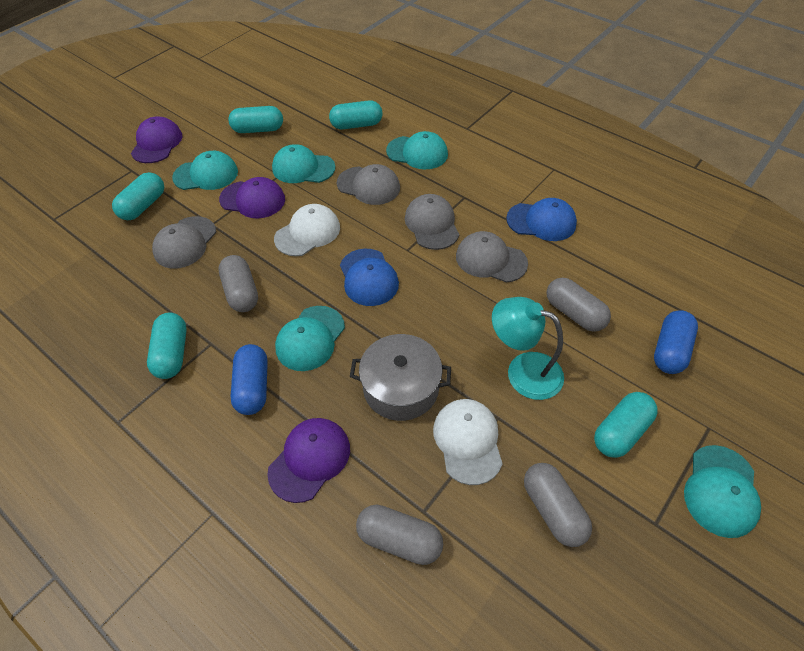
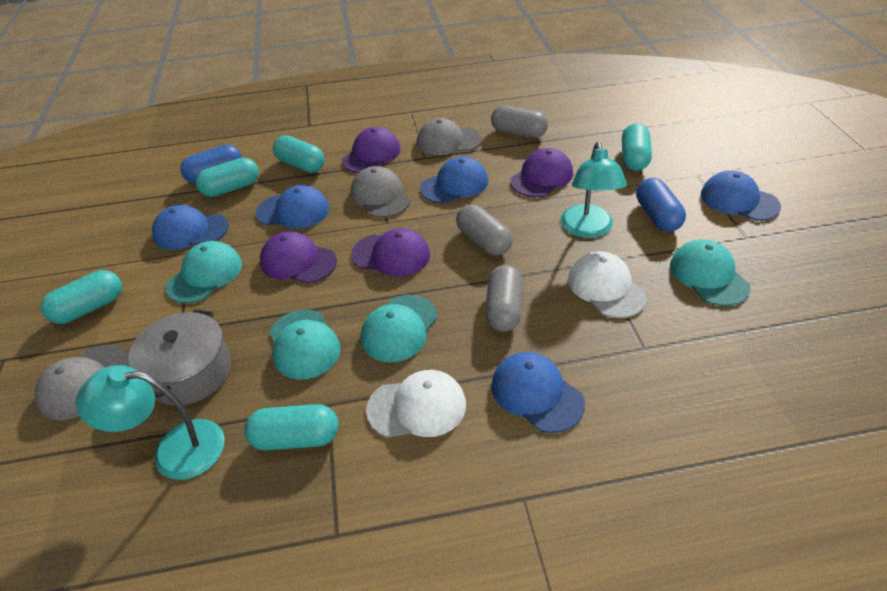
blue cap: [340,249,399,306] [506,198,577,241] = 2 -> [152,205,229,250] [256,185,329,229] [420,156,488,204] [491,352,585,433] [701,171,781,221] = 5
grey cap: [152,216,216,268] [337,164,400,205] [405,194,459,250] [456,231,528,283] = 4 -> [35,345,129,420] [351,166,411,218] [417,118,482,155] = 3
grey capsule: [218,255,258,312] [356,505,443,565] [524,463,592,547] [546,278,611,332] = 4 -> [456,204,512,256] [485,265,523,332] [491,106,548,138] = 3
purple cap: [131,117,182,163] [219,177,285,219] [267,418,350,503] = 3 -> [260,231,337,284] [342,127,401,173] [351,228,430,277] [510,148,573,197] = 4
turquoise cap: [172,151,238,190] [272,144,336,183] [275,306,345,371] [386,131,448,169] [684,445,761,538] = 5 -> [166,241,242,304] [270,310,341,379] [361,295,438,362] [670,239,750,306] = 4
turquoise lamp: [492,297,564,400] = 1 -> [76,365,225,480] [561,142,627,238] = 2

